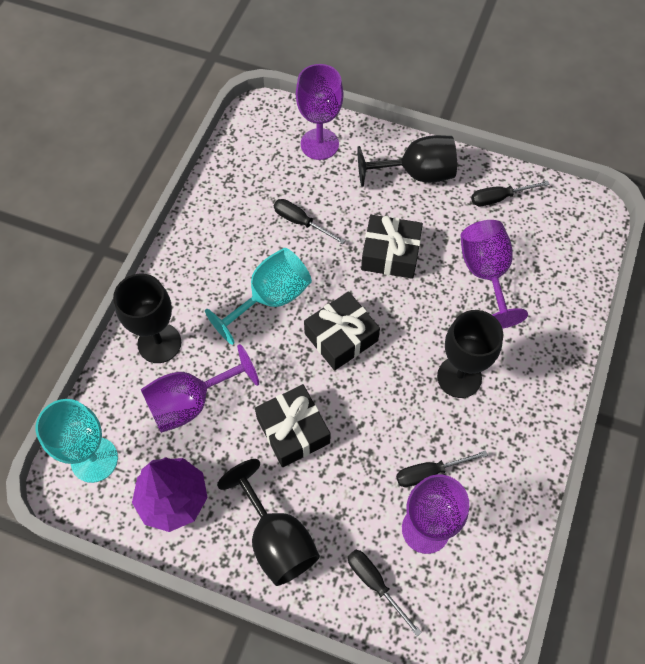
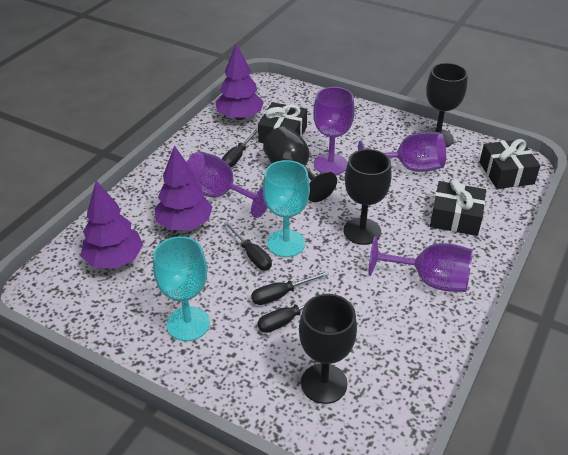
purple tree: [132,457,208,532] = 1 -> [81,181,143,269] [154,145,212,230] [215,43,264,120] = 3

